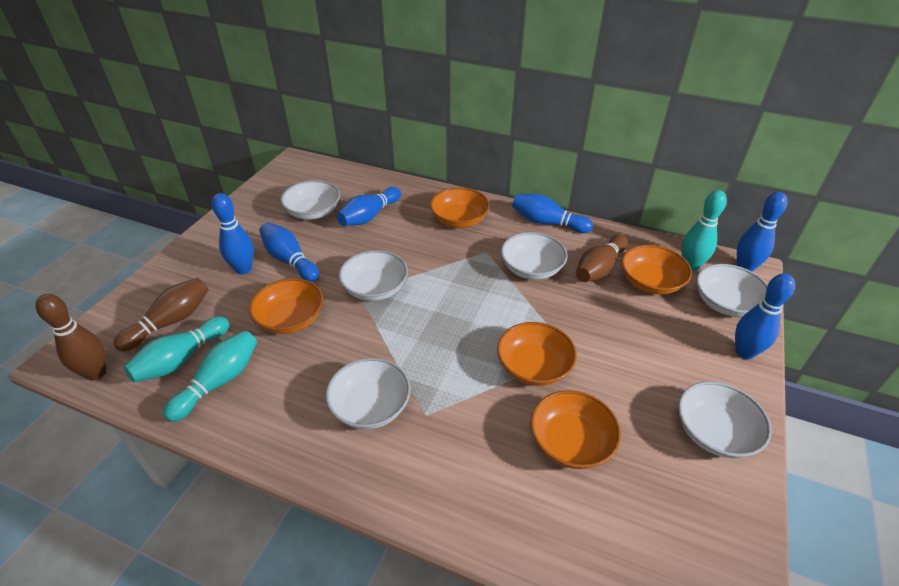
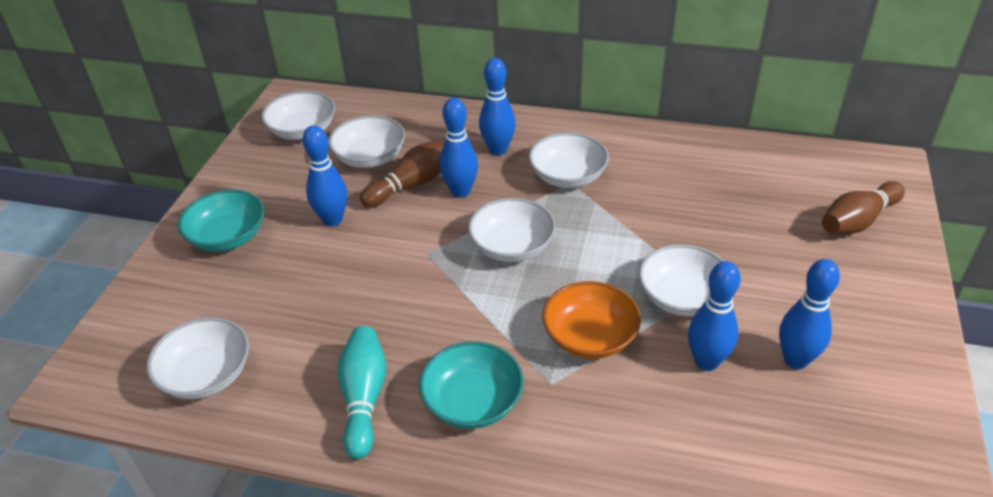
blue bowling pin: [211,193,254,275] [259,222,319,282] [337,187,401,226] [512,194,593,233] [735,273,795,359] [737,192,788,272] = 6 -> [303,125,347,227] [439,98,478,198] [479,58,516,155] [688,261,741,371] [779,259,840,369] = 5
brown bowling pin: [35,294,106,381] [114,278,209,352] [576,235,628,282] = 3 -> [360,139,445,208] [822,181,905,234] = 2
orange bowl: [249,278,323,334] [430,187,490,228] [497,322,577,386] [530,390,621,469] [621,245,692,295] = 5 -> [542,281,641,359] = 1
turquoise bowl: none = 0 -> [178,190,264,252] [419,341,524,429] = 2
turquoise bowling pin: [124,316,229,382] [163,330,257,422] [681,190,727,271] = 3 -> [338,326,387,459] = 1

